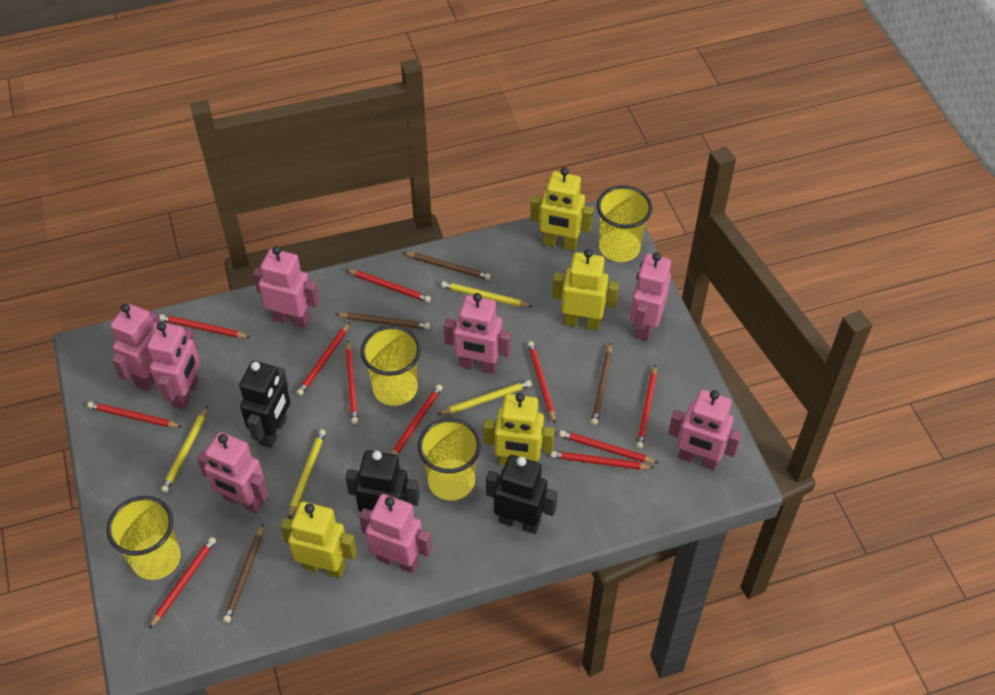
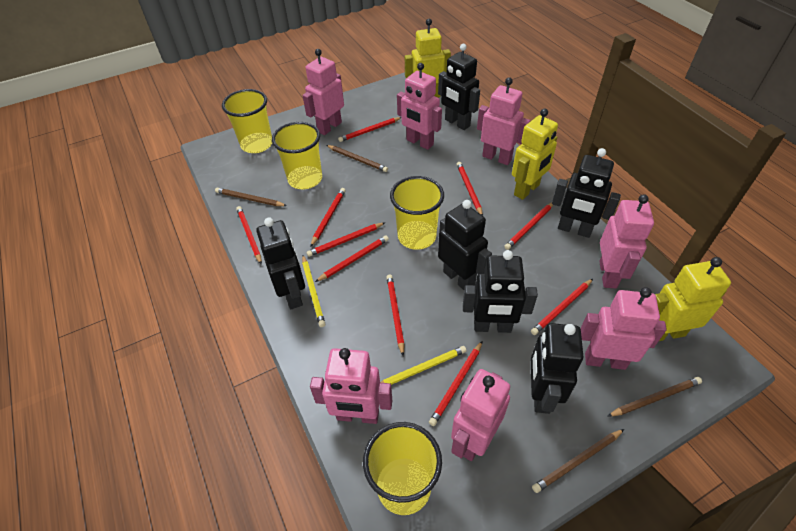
black robot: [239,361,290,448] [345,450,420,512] [486,455,558,534] = 3 -> [256,217,305,309] [438,44,480,130] [438,200,492,290] [463,250,538,333] [531,323,583,414] [552,148,621,238] = 6
pink robot: [110,304,160,391] [147,322,200,409] [197,432,269,513] [253,246,320,329] [359,494,432,573] [444,293,511,374] [630,252,671,341] [668,389,742,470] = 8 -> [302,49,344,135] [310,348,392,424] [397,63,442,150] [451,369,510,461] [477,77,531,165] [580,287,667,370] [599,194,654,288] = 7
red pencil: [87,401,182,427] [149,537,216,629] [159,314,250,338] [296,322,350,396] [345,269,431,302] [346,341,358,424] [391,384,443,455] [527,341,555,423] [550,451,654,470] [559,430,658,463] [636,364,657,449] = 11 -> [236,206,262,265] [307,222,385,257] [310,188,346,247] [315,235,389,282] [338,117,402,142] [386,274,405,356] [429,341,483,426] [457,162,483,216] [504,202,553,250] [531,279,593,335] = 10
yellow pencil: [161,406,208,493] [289,429,326,519] [438,380,532,415] [441,281,533,307] = 4 -> [302,255,325,327] [380,346,467,385] = 2
yellow robot: [281,501,357,578] [483,393,555,465] [530,167,593,251] [552,249,619,330] = 4 -> [405,19,451,98] [512,109,558,200] [655,257,731,341] = 3

